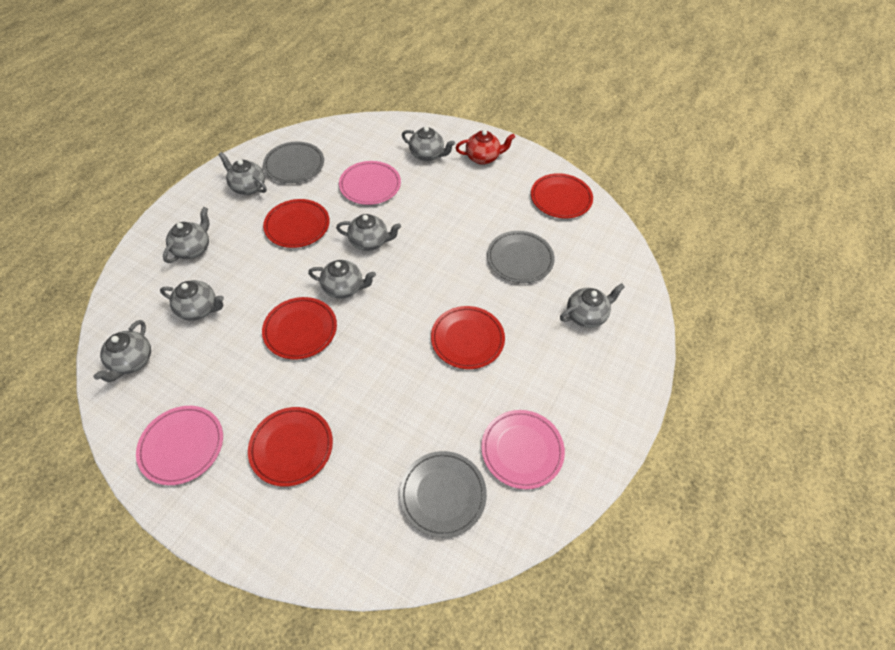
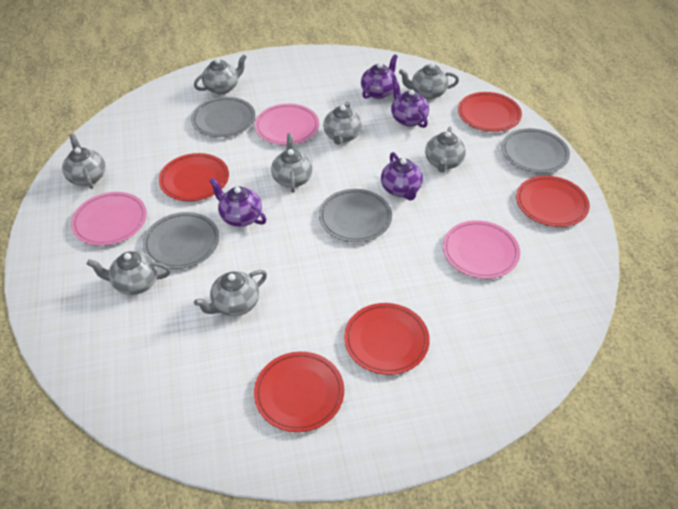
grey plate: [263,142,324,183] [399,451,487,538] [487,231,555,283] = 3 -> [143,212,219,269] [191,97,255,137] [319,189,392,242] [502,128,570,173] = 4
purple teapot: none = 0 -> [209,178,266,227] [361,54,398,99] [381,152,423,200] [391,79,429,128] = 4
red teapot: [456,130,515,165] = 1 -> none = 0

